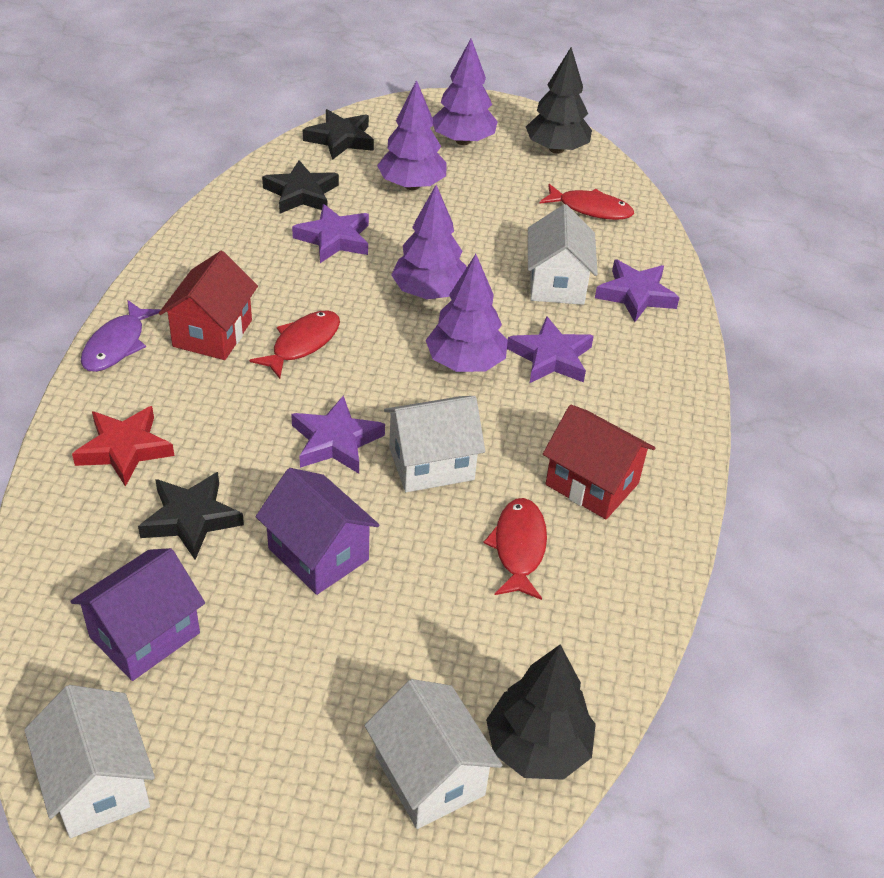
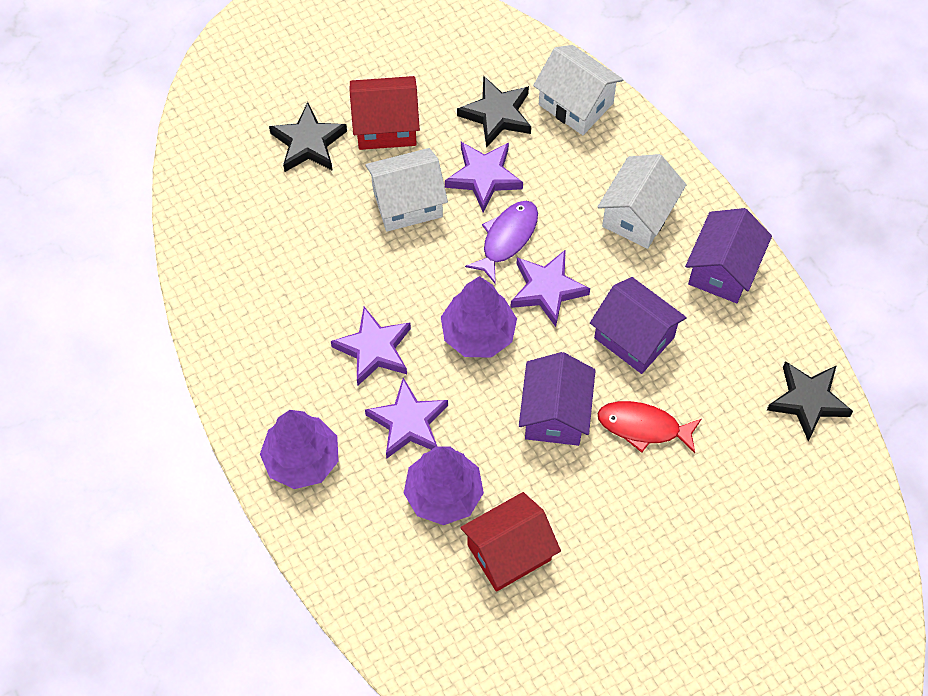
black tree: [486,644,596,780] [526,47,592,154] = 2 -> none = 0
purple house: [70,548,205,681] [256,468,379,595] = 2 -> [519,352,596,446] [590,277,687,374] [685,208,772,303] = 3
purple tree: [377,80,446,190] [391,185,467,299] [426,254,508,372] [432,39,498,145] = 4 -> [260,410,339,489] [404,446,484,525] [441,276,517,358] = 3
red fish: [250,310,340,379] [484,498,547,600] [539,184,634,220] = 3 -> [598,401,701,453] = 1
red star: [72,406,174,487] = 1 -> none = 0
white house: [24,685,155,838] [364,679,502,829] [384,396,485,492] [528,204,598,305] = 4 -> [365,148,448,232] [533,45,624,135] [597,154,687,249] = 3

